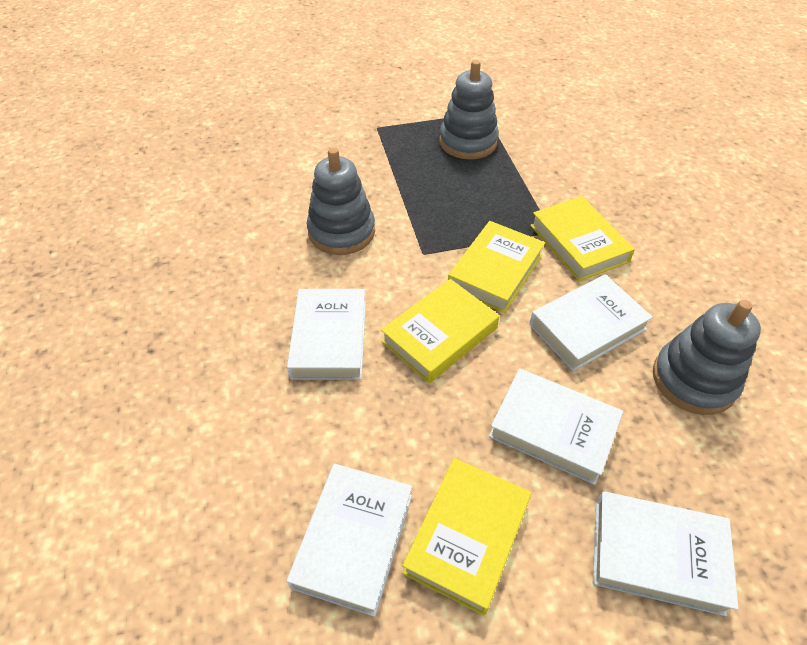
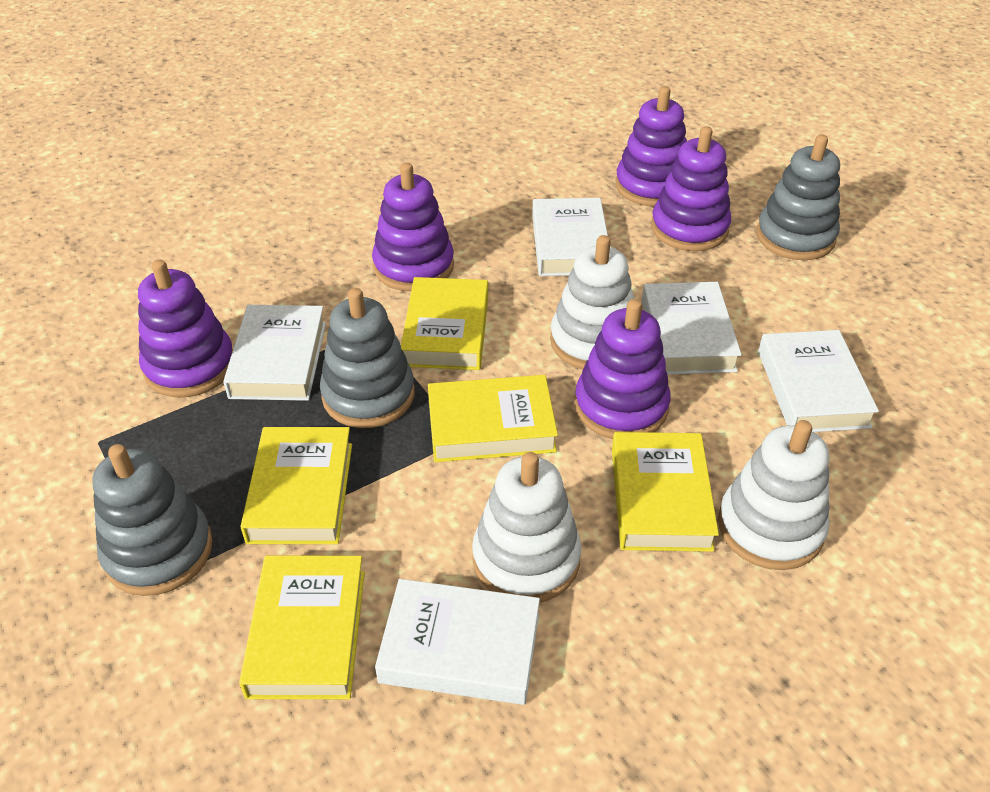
purple stacking toy: none = 0 -> [138,260,233,397] [372,163,454,291] [575,299,671,439] [616,86,687,207] [651,126,731,251] = 5
white stacking toy: none = 0 -> [472,452,581,602] [550,235,634,369] [718,420,829,570] = 3
yellow book: [381,279,499,383] [402,458,531,616] [448,221,545,313] [530,196,635,281] = 4 -> [239,556,365,699] [241,427,352,544] [401,277,488,370] [428,375,558,462] [612,432,719,552] = 5

